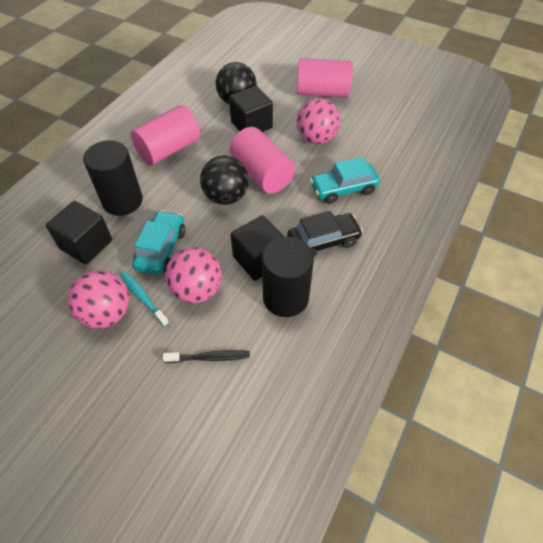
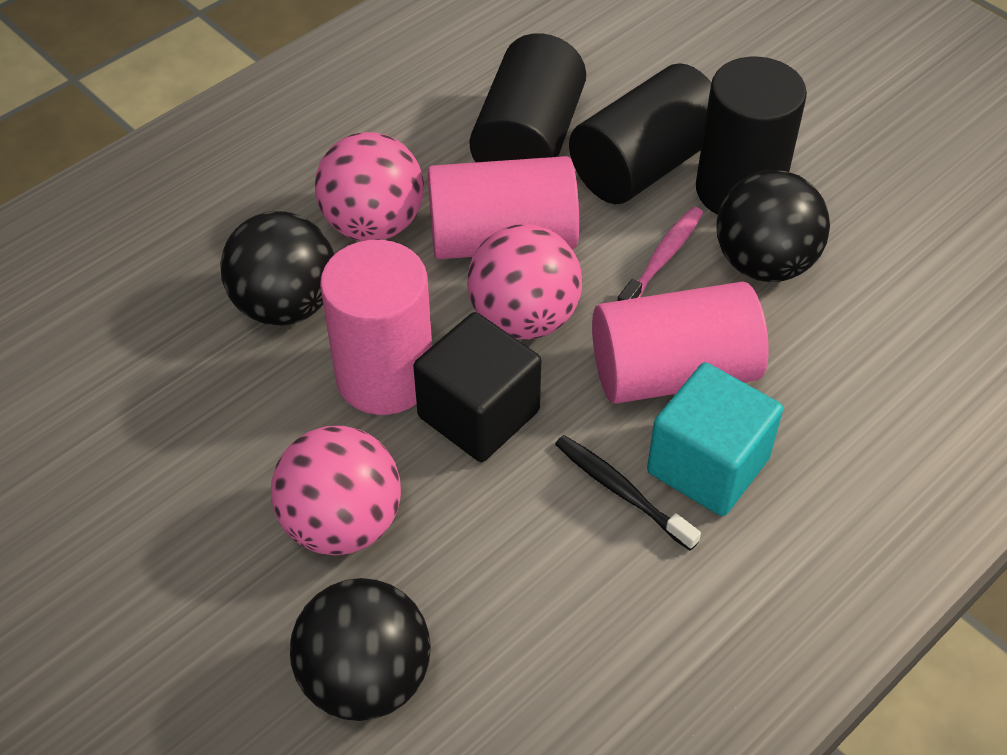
black ball: [200,156,249,205] [216,62,257,104] = 2 -> [220,211,334,326] [290,578,431,721] [716,170,830,282] = 3
black car: [287,211,363,257] = 1 -> none = 0
black cube: [46,201,112,264] [229,86,273,132] [231,215,284,281] = 3 -> [413,312,542,462] = 1
black cylinder: [83,140,143,216] [262,237,314,317] = 2 -> [470,33,586,162] [569,63,711,204] [696,57,807,215] = 3
pink toothbrush: none = 0 -> [618,207,703,301] = 1
turquoise car: [132,210,185,275] [310,157,380,204] = 2 -> none = 0
turquoise cube: none = 0 -> [647,362,783,516] = 1
turquoise toothbrush: [121,272,169,327] = 1 -> none = 0

